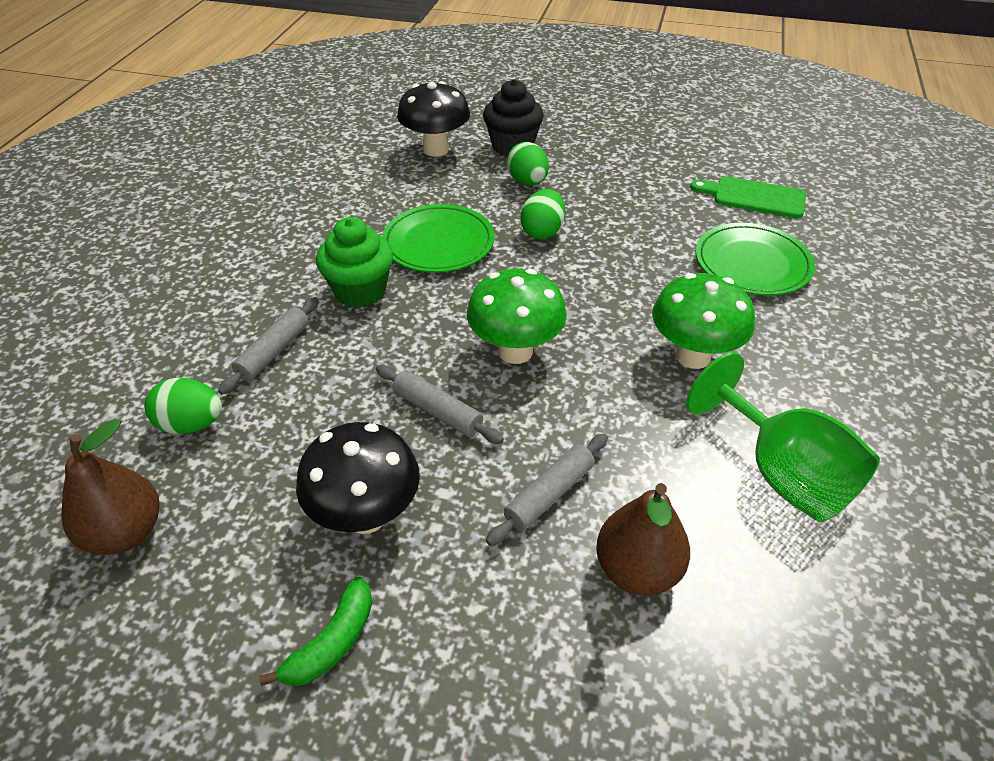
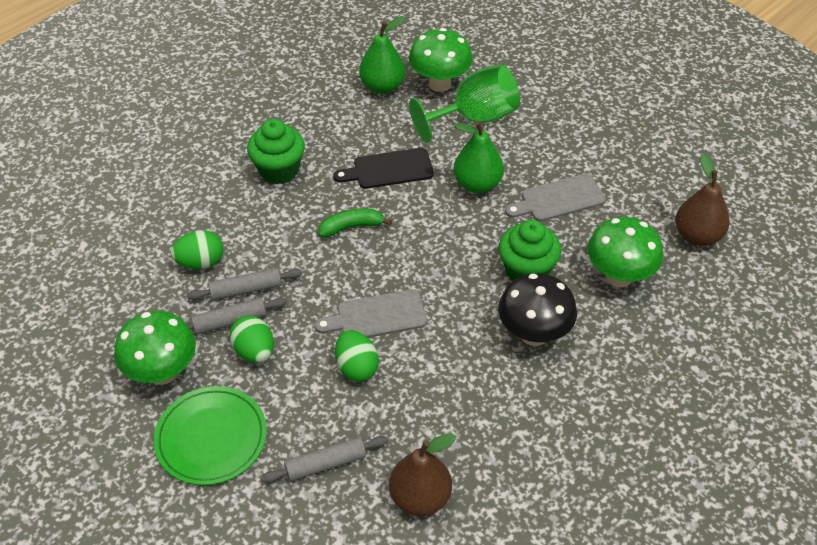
black cupcake: [483,79,544,156] = 1 -> none = 0
black cutting board: none = 0 -> [333,148,434,189] = 1
black mushroom: [296,422,420,534] [397,81,470,157] = 2 -> [498,273,577,346] = 1
green cupcake: [316,217,393,308] = 1 -> [247,119,305,184] [499,220,561,281] = 2
green cutting board: [690,176,806,218] = 1 -> none = 0
green mushroom: [467,269,567,364] [652,273,755,369] = 2 -> [114,311,196,385] [409,28,473,92] [588,217,663,287] = 3
green pear: none = 0 -> [359,16,405,94] [454,121,504,193] = 2
green plate: [382,204,495,273] [696,223,815,296] = 2 -> [154,386,267,485] = 1
grey cutting board: none = 0 -> [315,289,427,338] [505,173,606,222] = 2

